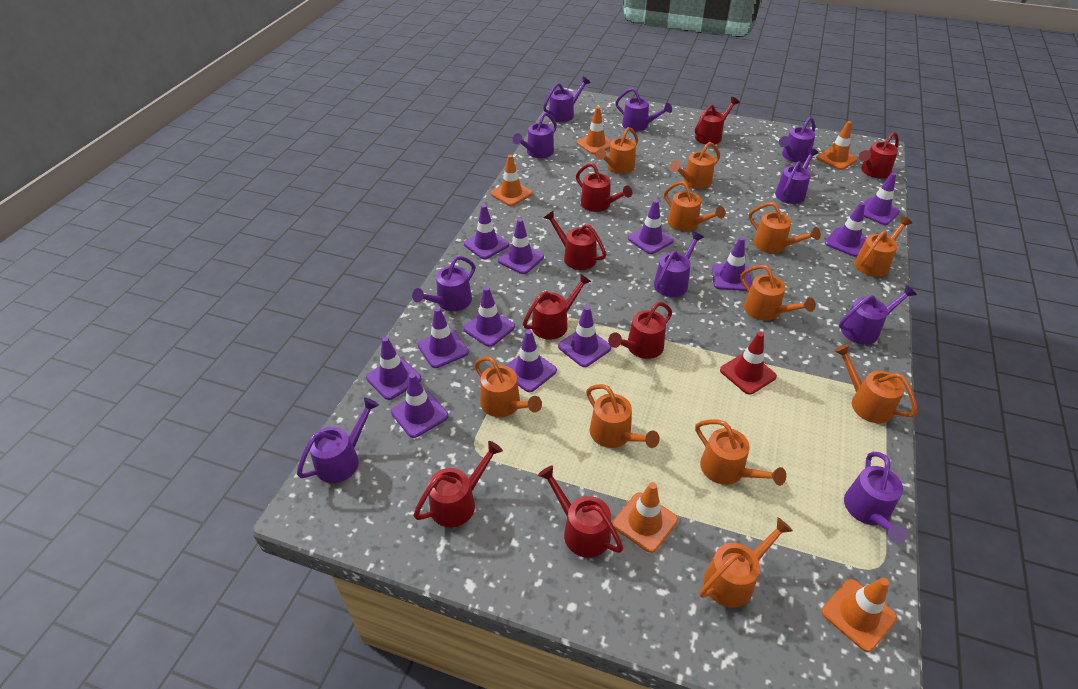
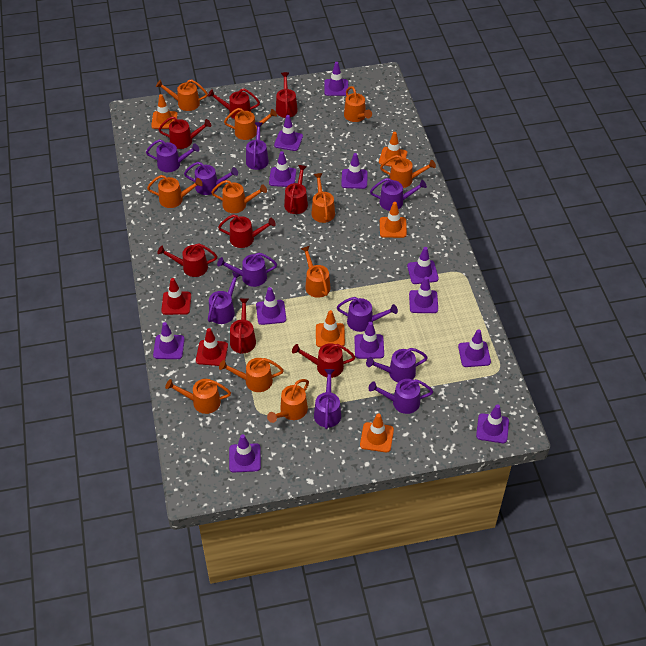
red traffic cone: [720,332,777,395] = 1 -> [161,278,191,315] [196,328,228,366] = 2

